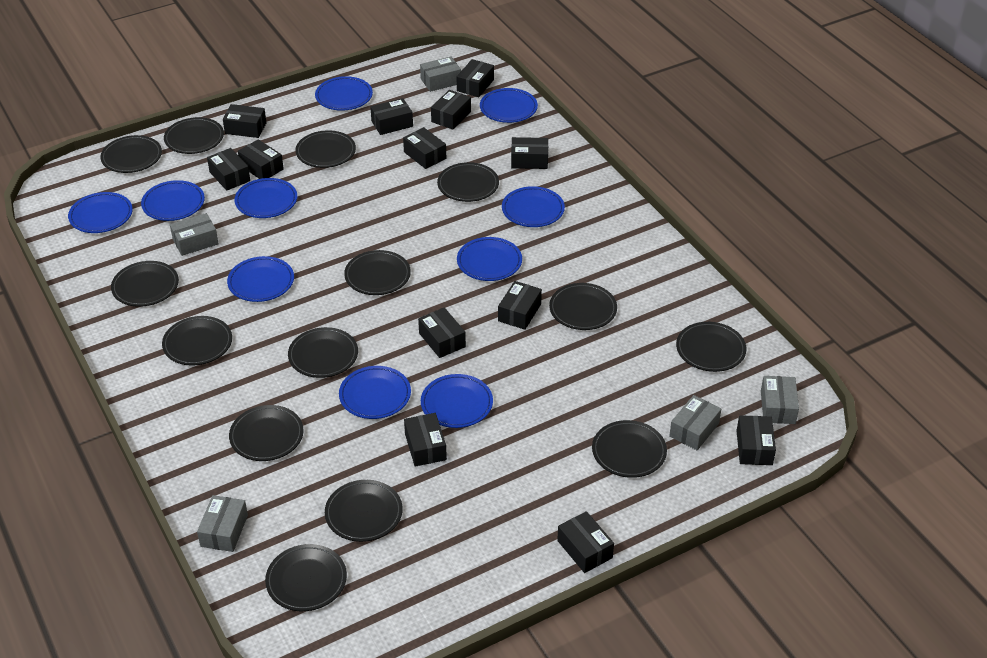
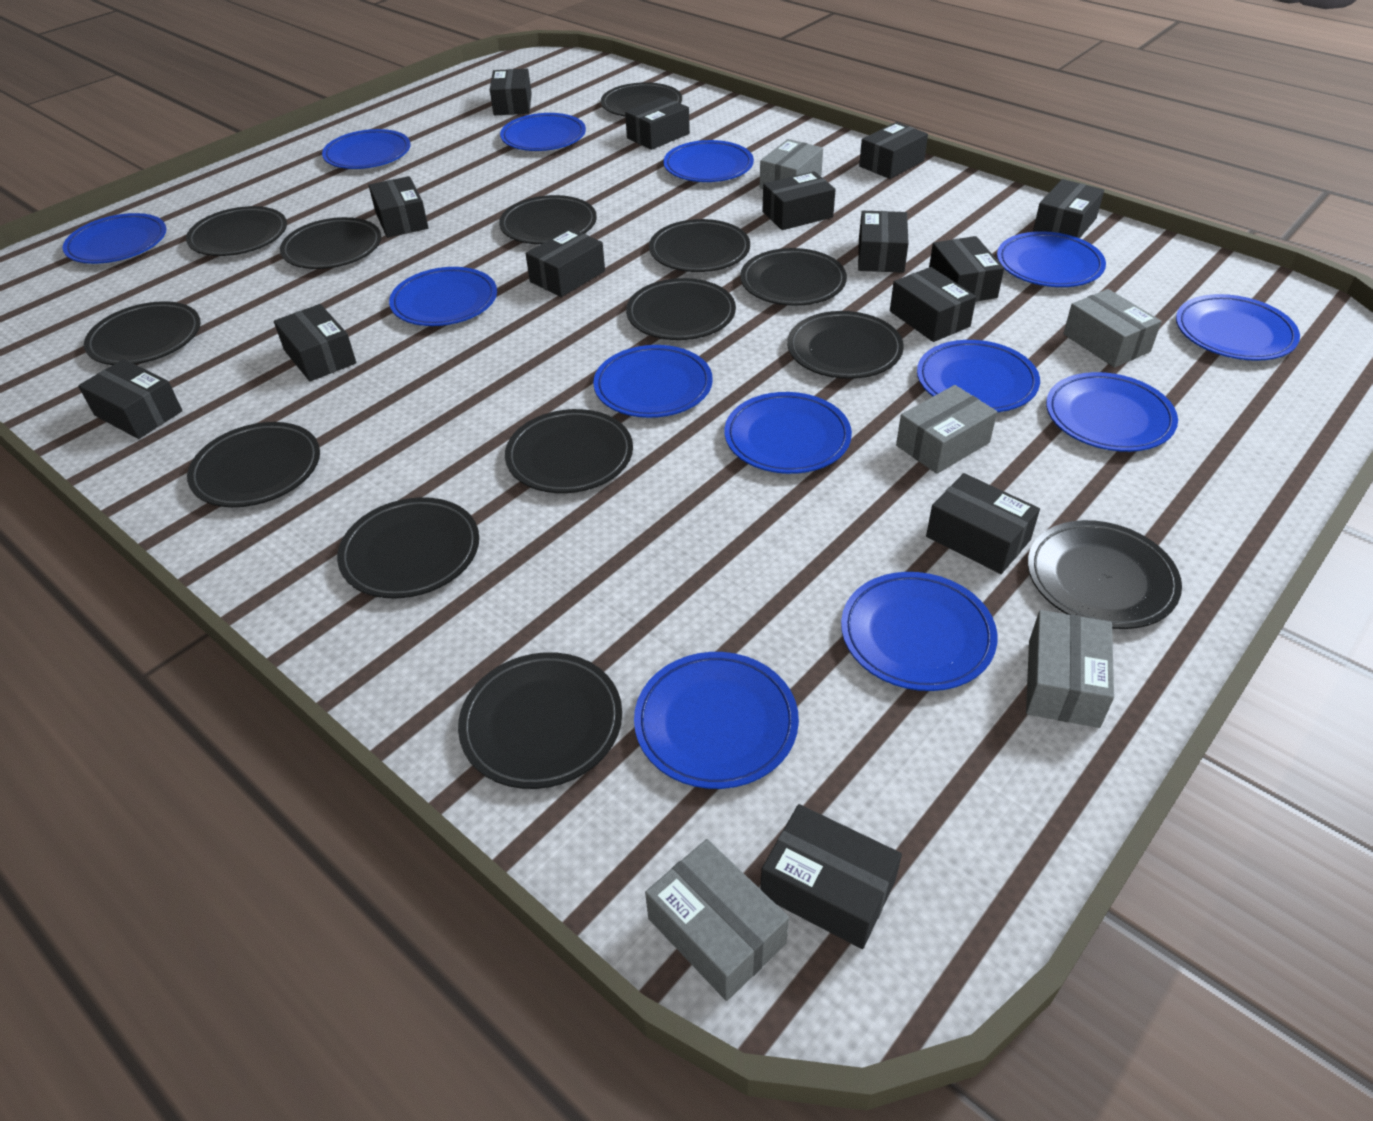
black box: [207,148,250,191] [223,104,266,138] [238,139,284,179] [370,98,413,135] [403,127,446,169] [404,413,447,467] [418,307,466,358] [431,90,471,130] [457,59,494,97] [498,281,542,330] [511,137,548,169] [557,511,614,573] [737,415,776,465] = 13 -> [78,359,182,439] [274,304,356,381] [369,176,429,238] [490,68,532,115] [525,228,605,297] [625,97,690,150] [761,804,902,949] [762,171,836,230] [858,211,909,273] [859,122,928,179] [890,267,976,342] [926,473,1040,574] [929,236,1004,302] [1033,179,1104,238] = 14
blue plate: [68,192,133,233] [141,180,205,221] [227,256,294,302] [235,178,297,218] [315,76,373,111] [339,366,411,419] [421,374,493,428] [457,237,522,281] [480,88,538,123] [502,186,565,227] = 10 -> [63,213,167,264] [322,129,411,169] [389,267,497,326] [500,113,586,151] [593,345,713,418] [634,652,799,789] [663,140,754,182] [725,392,852,474] [841,572,998,691] [917,340,1040,412] [997,231,1106,287] [1046,372,1178,452] [1176,294,1300,361] = 13

